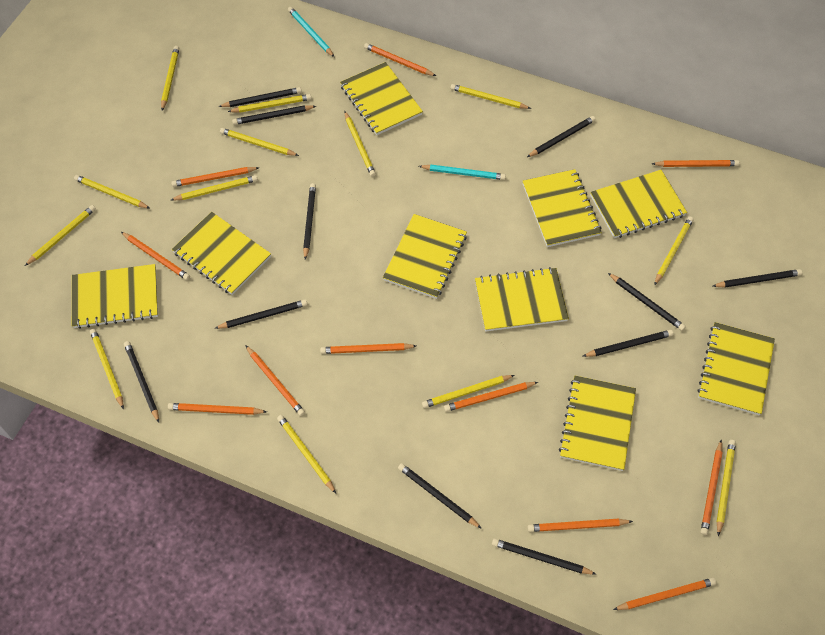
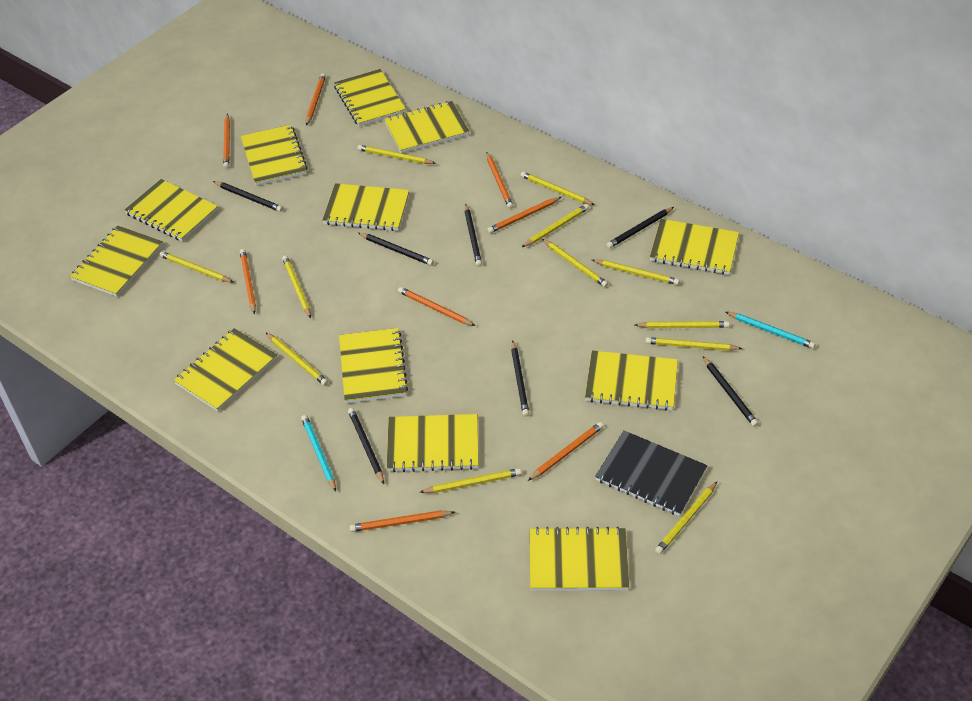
black notebook: none = 0 -> [595,431,707,516] = 1
black pencil: [124,341,159,422] [214,300,307,329] [218,87,302,107] [232,105,316,125] [303,183,316,260] [398,463,482,529] [492,538,596,575] [527,116,596,157] [583,330,673,357] [608,273,686,331] [713,269,802,288] = 11 -> [213,181,283,212] [348,408,384,484] [358,233,434,266] [465,204,482,267] [511,341,529,416] [606,207,674,248] [703,356,759,427] = 7
orange pencil: [121,232,190,280] [168,403,267,415] [171,167,259,187] [245,345,305,416] [320,343,416,354] [364,43,436,76] [444,382,538,412] [528,519,633,532] [613,578,716,610] [652,160,739,167] [701,440,723,535] = 11 -> [223,113,230,168] [240,249,256,314] [306,73,326,126] [350,510,455,532] [398,287,475,326] [486,153,513,209] [487,197,561,233] [528,422,604,481] = 8
yellow notebook: [72,264,158,329] [172,212,271,295] [340,62,423,135] [383,214,467,299] [475,267,569,331] [523,169,602,247] [559,376,636,471] [590,170,687,238] [697,322,775,415] = 9 -> [70,226,163,297] [124,179,218,242] [174,328,277,411] [241,125,308,186] [322,183,409,231] [334,69,406,127] [339,328,408,403] [384,101,470,153] [387,414,479,472] [530,527,629,591] [585,351,678,411] [650,219,739,275] = 12
yellow pencil: [25,205,96,266] [74,175,150,208] [90,329,124,409] [161,46,179,111] [171,175,258,200] [220,128,299,156] [228,94,311,113] [277,415,336,493] [345,112,376,177] [422,375,515,408] [450,84,531,109] [654,216,693,286] [716,440,736,536] = 13 -> [159,251,234,283] [266,333,328,386] [282,255,311,318] [357,145,436,164] [420,468,522,493] [520,172,595,205] [522,204,589,247] [542,239,608,287] [592,260,680,285] [635,321,729,328] [646,337,743,351] [655,482,717,554] = 12

